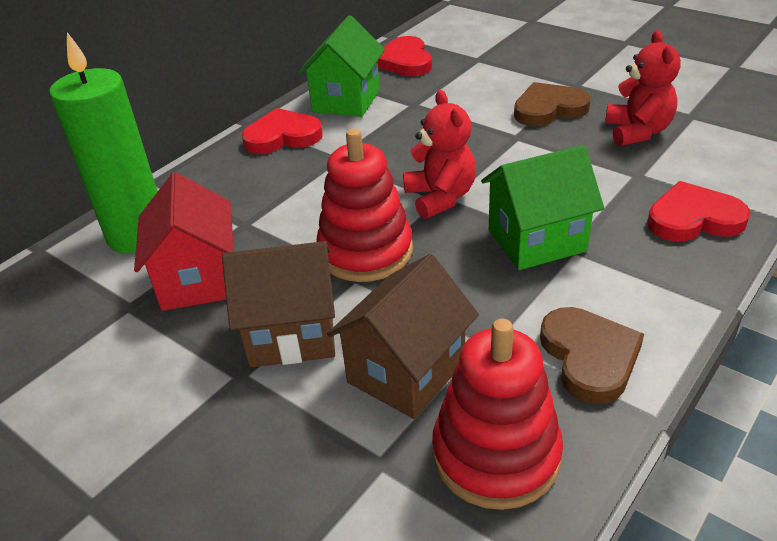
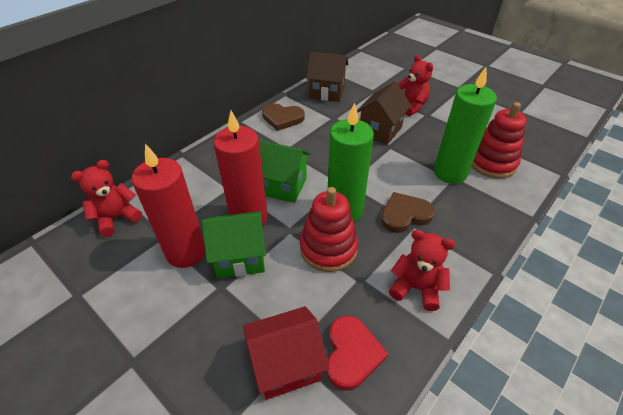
green candle: [49,32,158,254] = 1 -> [328,102,374,222] [434,67,497,184] = 2
red candle: none = 0 -> [131,144,205,268] [213,111,268,226] = 2
red heart: [242,108,323,154] [378,36,432,76] [647,181,750,242] = 3 -> [327,316,388,391] = 1
red teddy bear: [403,90,476,219] [605,30,681,146] = 2 -> [71,160,142,237] [389,230,455,311] [398,55,433,116] = 3

